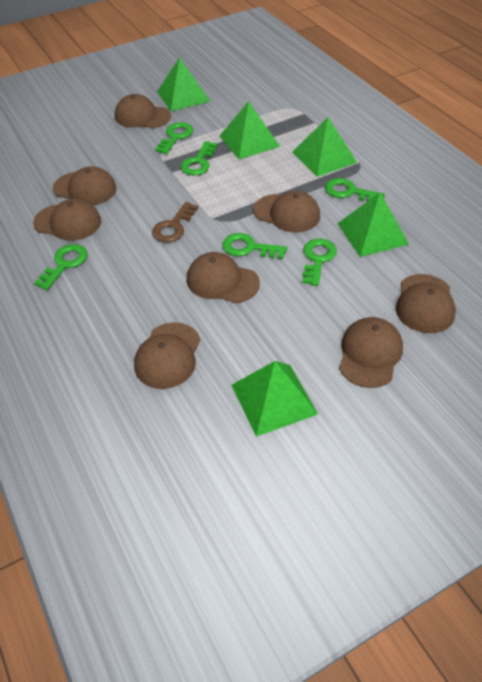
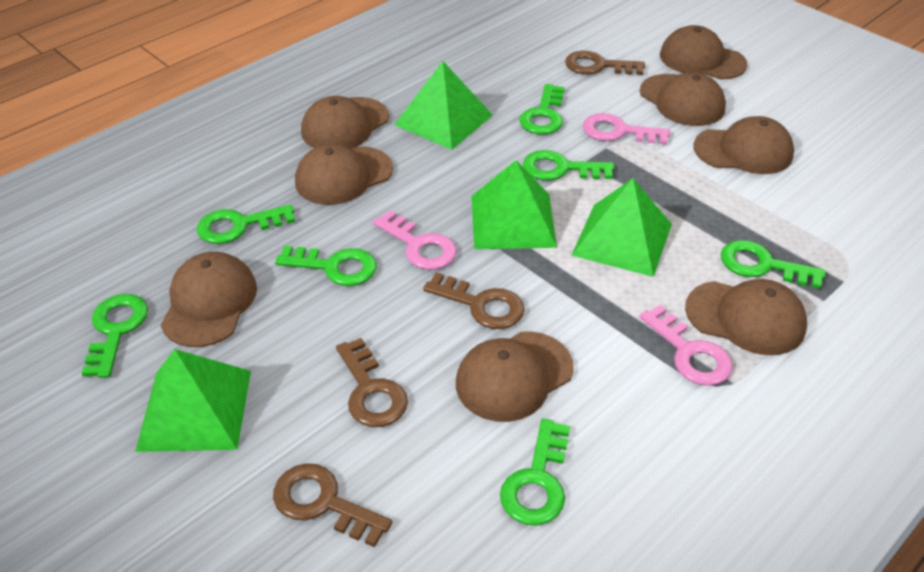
brown key: [152,202,198,243] = 1 -> [273,463,392,547] [336,338,408,427] [423,272,525,329] [565,51,645,75] = 4
green key: [34,244,88,290] [155,122,193,154] [181,141,217,176] [222,233,287,259] [302,239,337,286] [325,178,385,201] = 6 -> [82,294,148,378] [197,204,295,244] [275,246,376,286] [500,419,570,525] [519,84,564,134] [523,150,614,180] [721,240,826,289] = 7
green pyramid: [157,58,211,111] [220,101,280,159] [232,361,318,437] [292,117,357,177] [337,193,409,257] = 5 -> [135,349,251,452] [394,61,493,150] [471,160,557,249] [571,178,672,277] = 4
pink key: none = 0 -> [373,210,457,270] [583,113,670,144] [640,305,733,386] = 3

